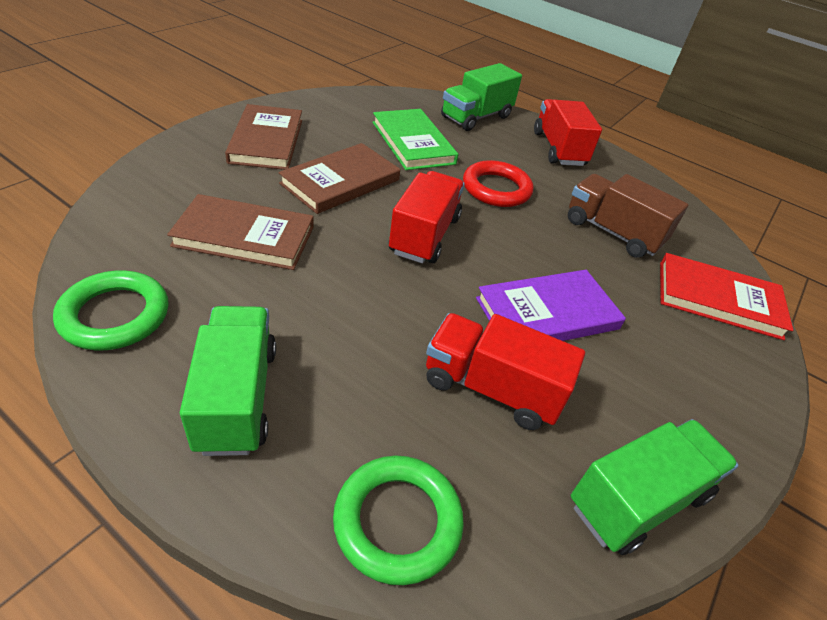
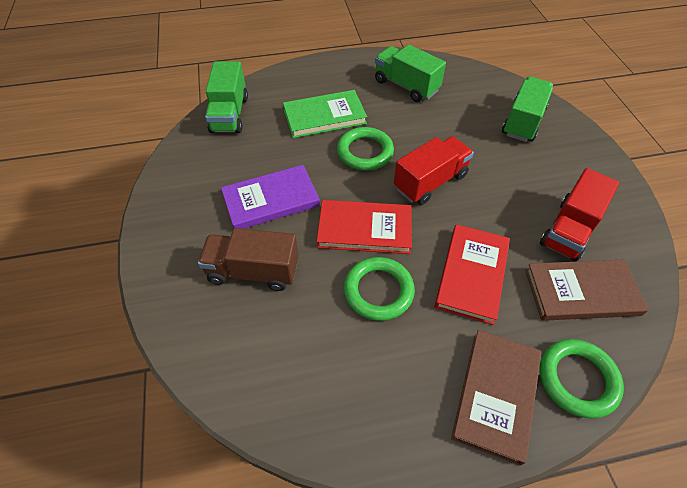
brown book: [167,194,313,270] [225,104,302,170] [279,143,400,214] = 3 -> [451,330,541,466] [525,259,649,321] = 2
green ring: [53,271,169,351] [333,455,464,585] = 2 -> [337,127,394,171] [344,257,415,321] [539,339,624,418] = 3
red book: [660,253,793,340] = 1 -> [316,200,412,254] [435,224,510,325] = 2
red ring: [463,160,533,207] = 1 -> none = 0
red truck: [389,171,465,264] [426,313,585,430] [534,99,602,166] = 3 -> [394,136,474,205] [540,168,619,262] = 2

